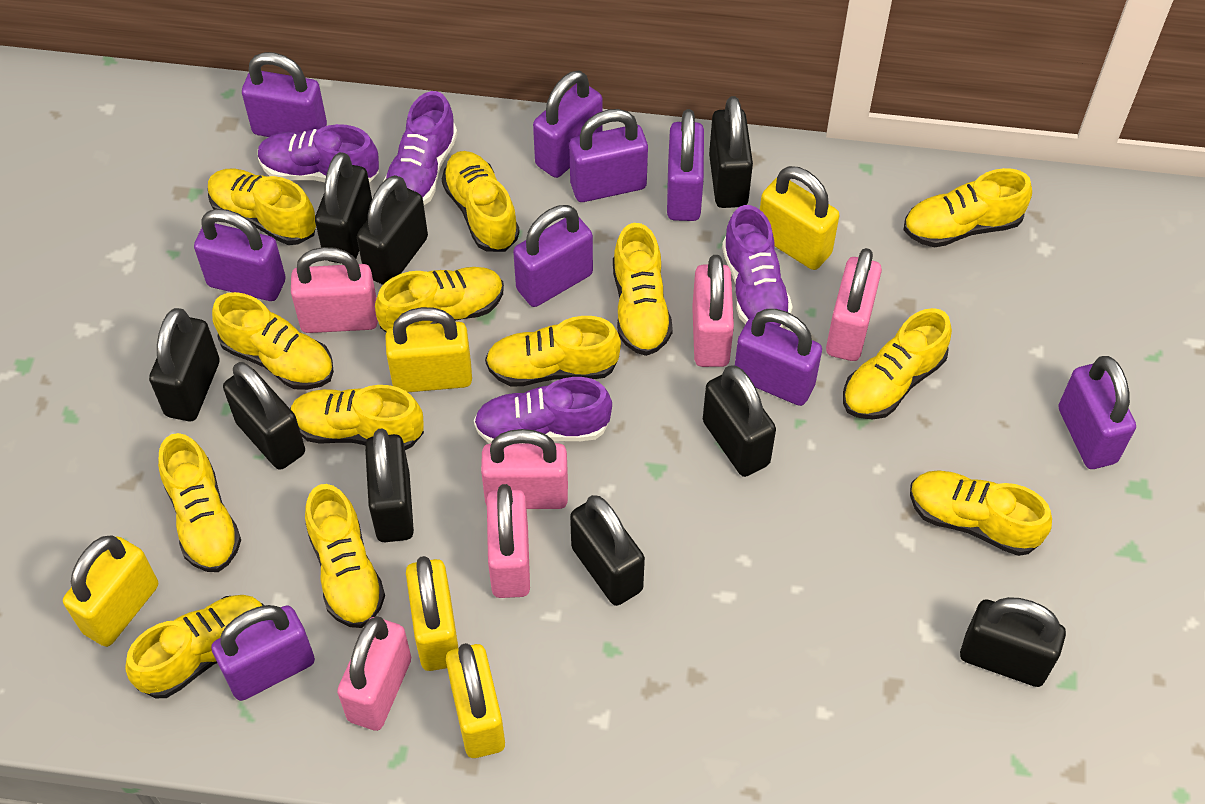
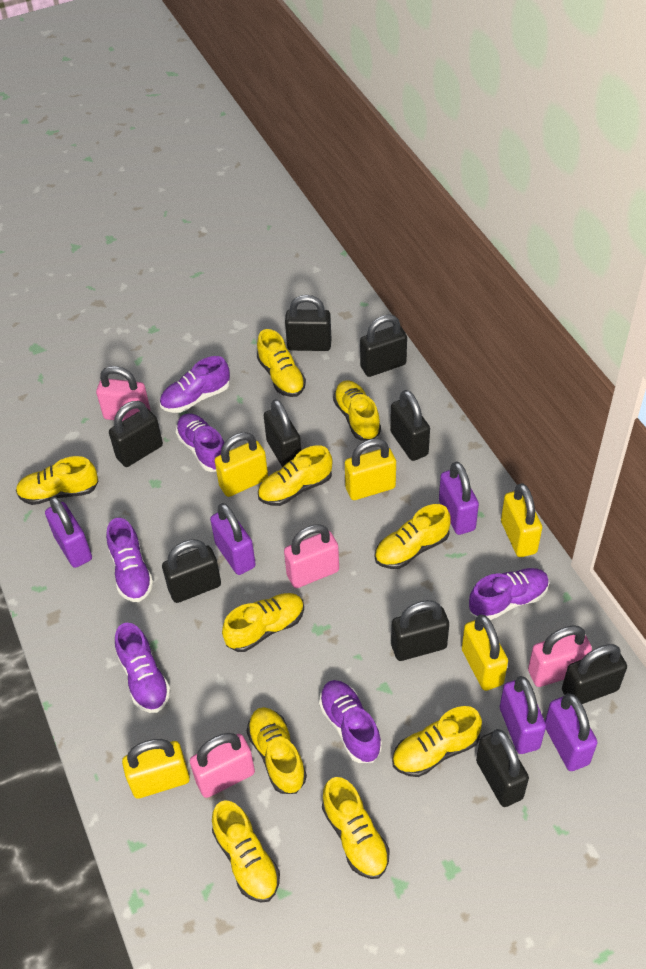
pink padlock: [291,247,378,333] [337,616,411,731] [481,429,568,509] [487,484,530,598] [692,255,734,367] [826,248,882,361] = 6 -> [96,366,150,421] [190,733,255,798] [284,524,339,588] [528,625,592,687] = 4
purple padlock: [194,209,286,301] [211,605,315,701] [242,52,327,137] [513,205,593,307] [533,70,602,178] [569,109,648,202] [667,109,704,221] [735,309,822,406] [1058,356,1136,469] = 9 -> [45,496,92,568] [210,503,256,575] [439,462,479,535] [500,676,546,754] [545,693,598,771] = 5
purple shoe: [258,124,379,183] [384,91,458,205] [474,377,612,444] [722,205,793,328] = 4 -> [106,518,153,602] [115,623,171,713] [160,356,230,413] [176,413,225,472] [319,680,382,763] [469,568,549,620] = 6
yellow shoe: [125,595,265,698] [158,433,241,572] [208,169,316,245] [212,292,334,390] [290,385,424,450] [305,484,385,628] [375,267,504,332] [442,151,520,252] [485,316,621,386] [613,223,673,356] [843,308,952,419] [904,168,1032,247] [910,470,1052,556] = 13 -> [16,456,98,505] [212,800,280,903] [222,593,304,652] [247,707,307,794] [257,329,306,397] [258,445,333,506] [322,777,390,879] [333,380,381,441] [375,504,451,569] [392,706,482,777] = 10

